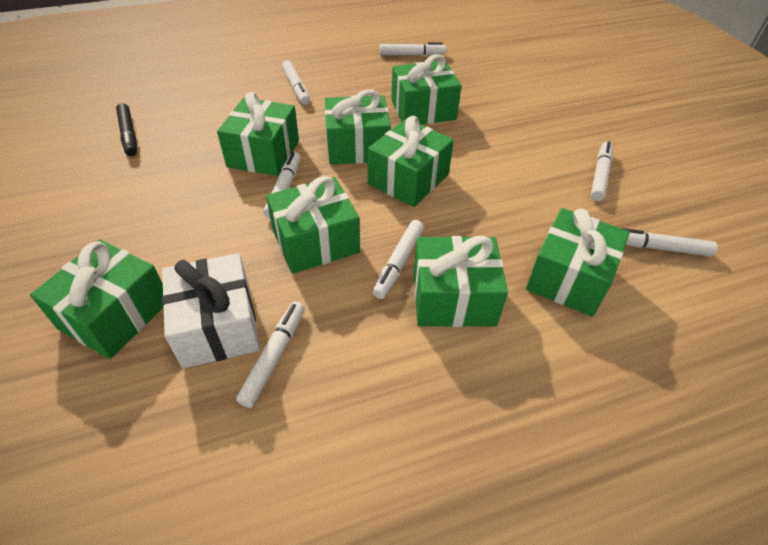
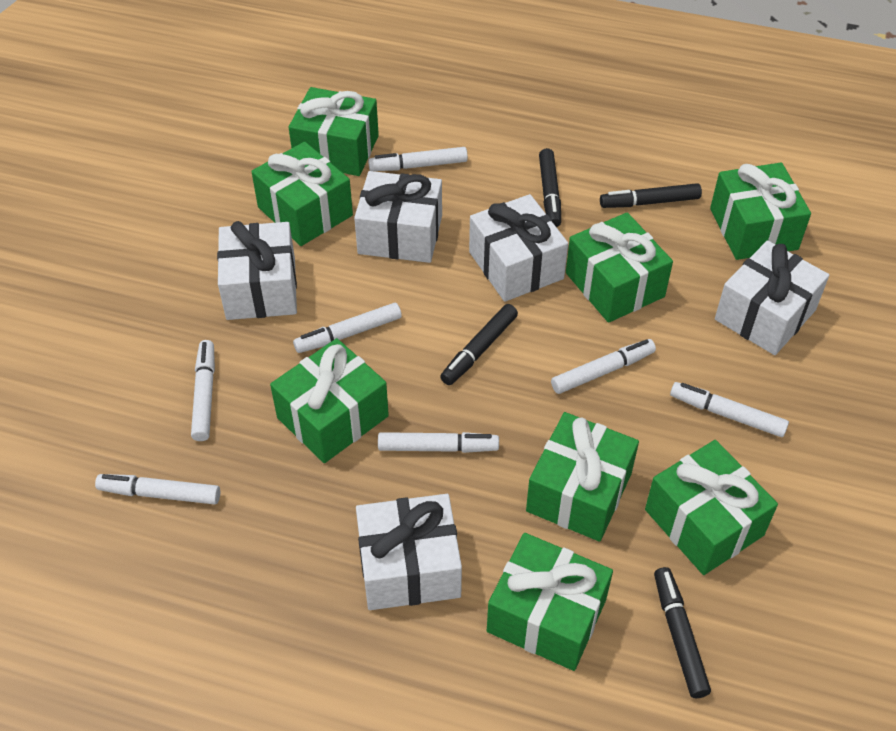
black marker: [116,103,137,156] = 1 -> [440,304,518,385] [539,148,561,227] [600,183,702,208] [654,567,711,698] = 4
white gift: [162,253,260,369] = 1 -> [217,221,297,320] [354,171,442,263] [356,494,462,610] [469,194,568,302] [715,240,829,355] = 5

